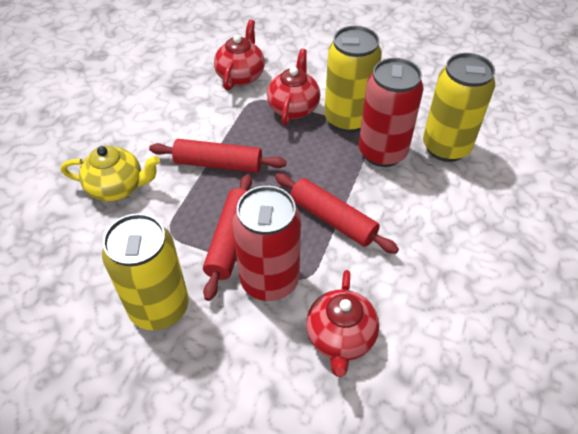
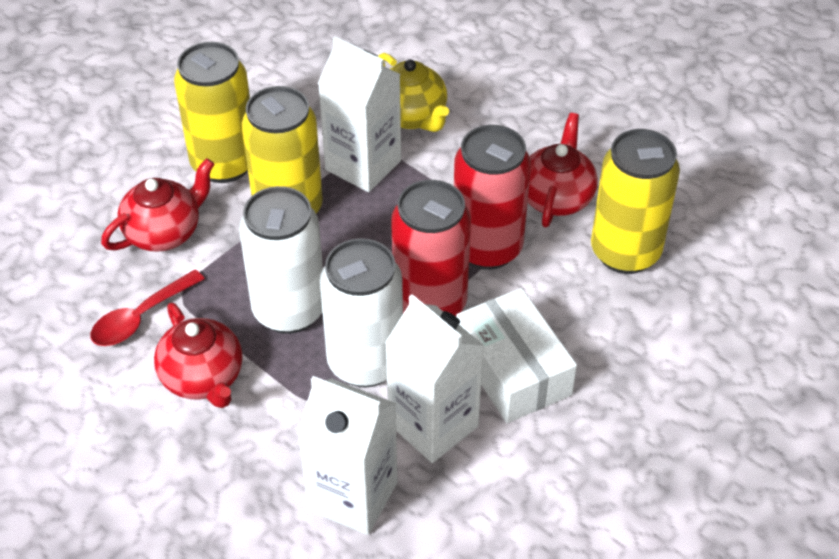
red rolling pin: [149,139,287,173] [203,174,252,301] [275,173,399,254] = 3 -> none = 0
red spoon: none = 0 -> [90,270,205,346] = 1
white box: none = 0 -> [456,288,577,423] = 1
white can: none = 0 -> [239,186,323,334] [320,238,403,388] = 2
white carton: none = 0 -> [298,376,398,535] [318,37,401,192] [385,294,484,463] = 3

